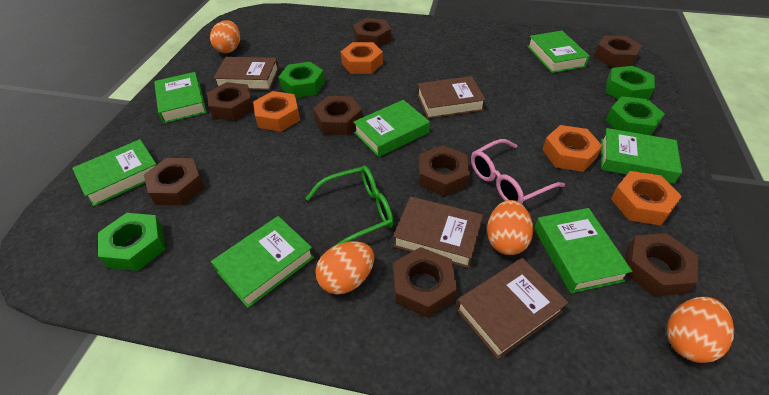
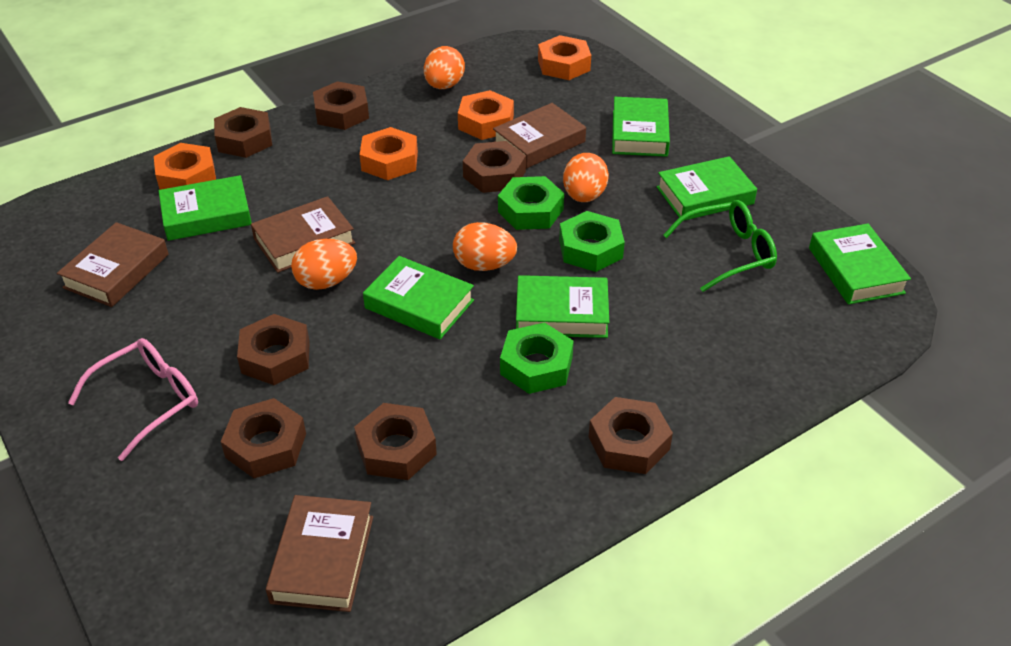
brown nut: [144,158,205,205] [207,82,254,121] [313,96,362,135] [353,18,391,48] [393,247,457,318] [419,145,470,197] [594,35,642,67] [625,233,698,296] = 8 -> [214,107,272,158] [221,398,306,478] [237,314,310,385] [313,81,369,130] [354,403,437,480] [463,141,526,193] [589,397,673,474] = 7
green book: [72,139,157,207] [154,72,207,123] [211,216,314,308] [353,100,430,157] [527,31,590,73] [534,208,633,293] [601,128,682,184] = 7 -> [159,175,252,241] [363,256,474,339] [516,275,609,338] [612,97,670,157] [657,156,757,220] [809,224,911,305] = 6
green nut: [98,213,166,271] [278,62,325,98] [606,66,655,100] [606,96,665,135] = 4 -> [498,176,564,230] [500,322,574,394] [559,211,625,272] = 3

